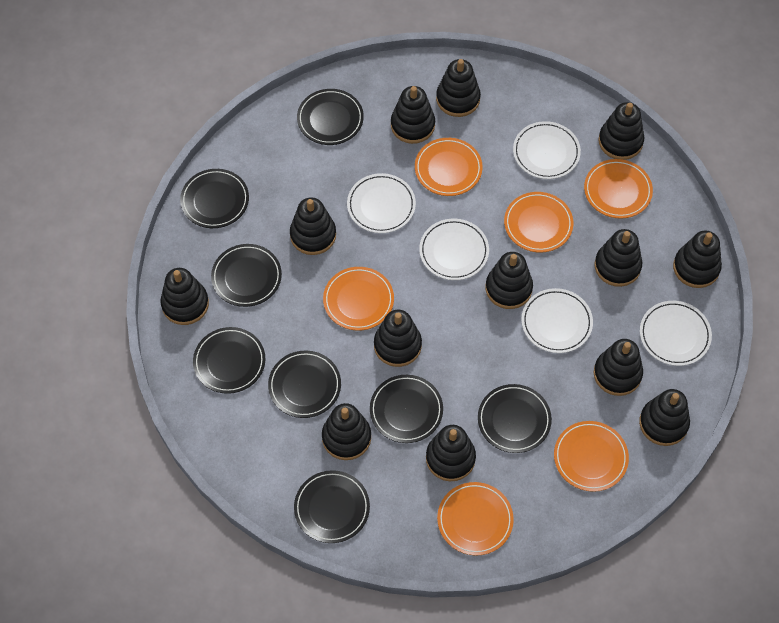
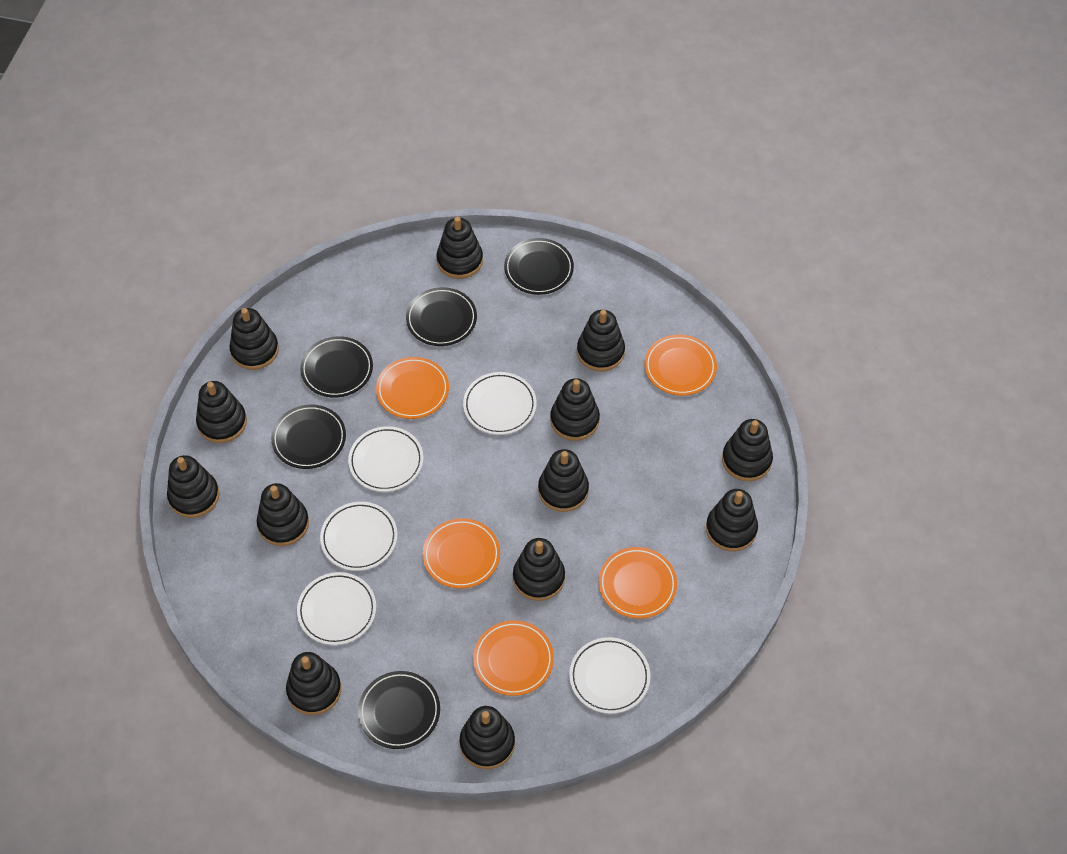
black plate: [180,169,249,228] [193,327,265,394] [211,244,282,307] [268,351,341,418] [294,470,370,543] [297,89,364,145] [370,375,443,443] [478,384,552,453] = 8 -> [271,404,346,469] [300,336,373,398] [358,671,440,749] [406,287,477,346] [504,238,574,295] = 5
orange plate: [323,267,394,331] [415,138,483,196] [437,482,514,555] [504,192,573,253] [554,421,629,492] [584,159,653,219] = 6 -> [376,357,449,419] [423,518,500,589] [473,620,554,696] [599,547,677,619] [644,335,717,396] = 5

